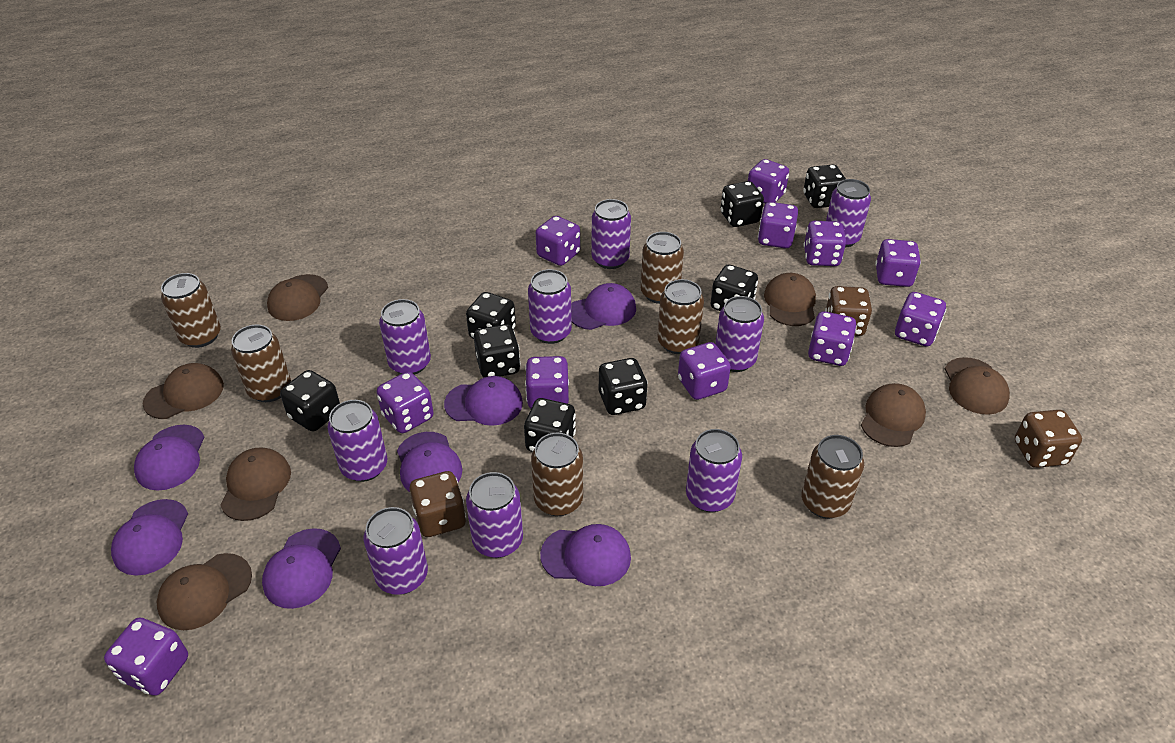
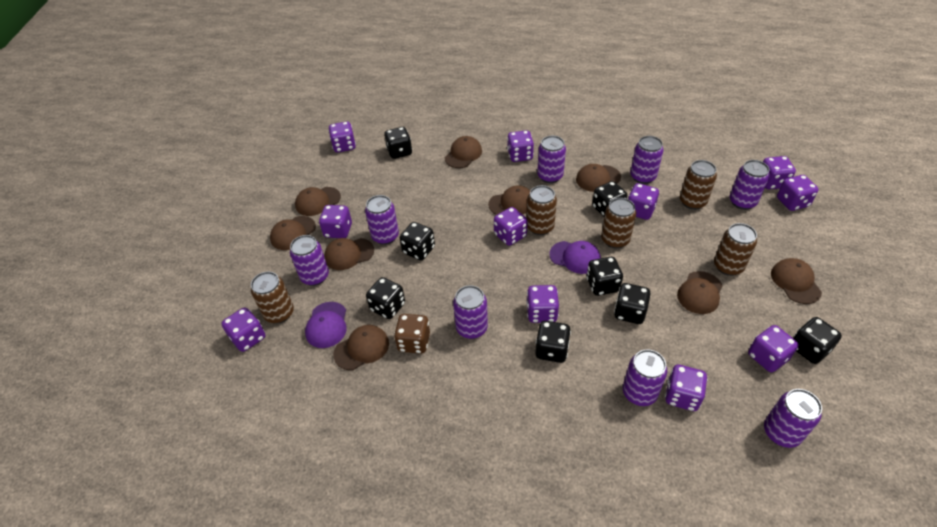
brown can: [161,273,221,348] [231,324,291,402] [531,433,583,516] [641,232,684,304] [658,279,704,354] [802,435,864,519] = 6 -> [251,272,294,324] [526,185,557,235] [601,198,636,248] [680,160,717,210] [714,223,757,276] = 5
brown cap: [143,363,224,419] [157,553,252,630] [220,447,291,521] [267,274,328,321] [764,273,816,326] [861,383,926,447] [945,357,1010,415] = 7 -> [270,216,316,250] [295,187,341,216] [324,238,374,270] [333,325,389,370] [445,136,482,168] [488,185,530,215] [576,164,621,192] [677,271,723,314] [771,258,822,304] = 9
brown dice: [409,471,466,537] [825,286,872,336] [1015,410,1082,468] = 3 -> [394,314,430,354] = 1
purple can: [328,400,387,482] [364,507,428,595] [379,299,431,375] [466,472,523,558] [528,269,572,344] [592,199,631,269] [686,429,742,512] [715,296,764,372] [826,179,871,248] = 9 -> [290,235,329,286] [365,195,399,245] [453,285,488,339] [537,136,566,183] [623,349,667,406] [630,136,664,184] [730,160,770,210] [764,389,822,448] = 8
purple cap: [111,499,188,576] [134,425,205,491] [262,528,341,609] [397,432,462,492] [444,376,523,426] [540,524,631,586] [571,283,636,330] = 7 -> [305,302,347,348] [549,241,601,274] = 2

